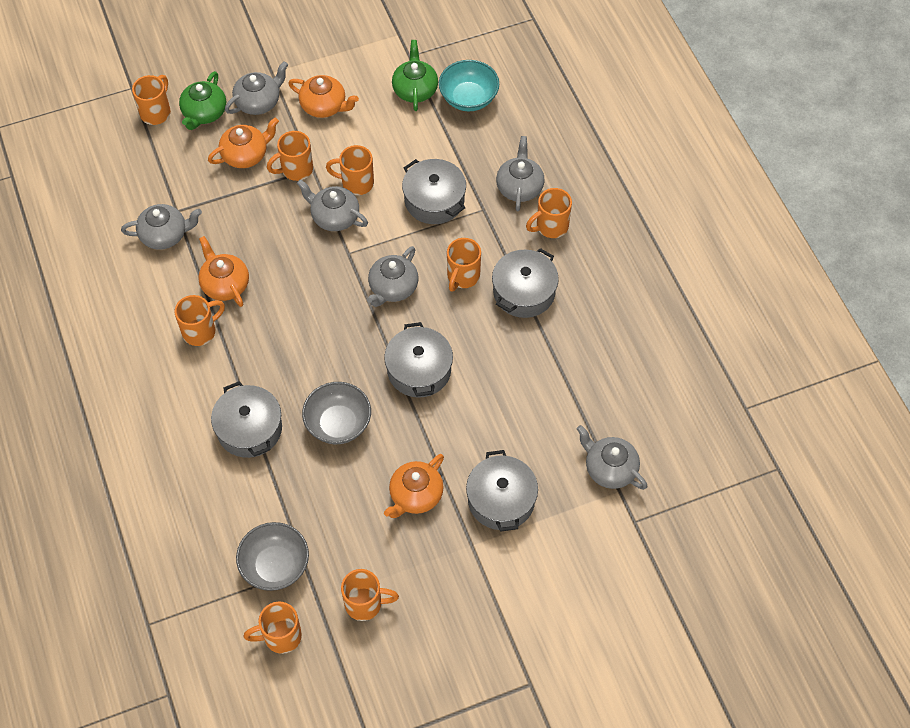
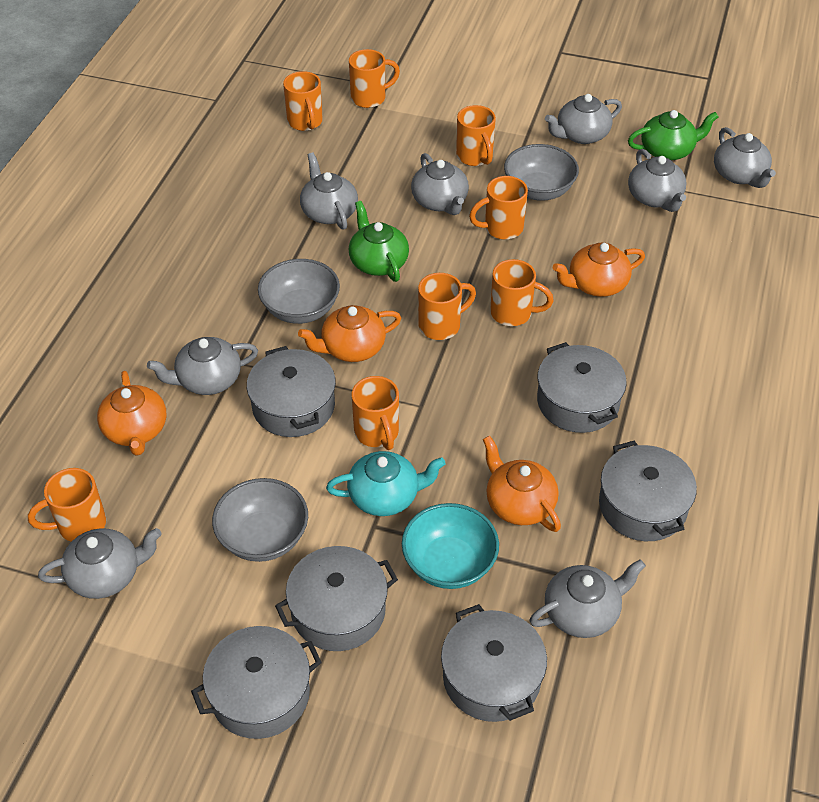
grey bowl: [236,522,309,591] [302,382,371,444] = 2 -> [212,478,308,562] [258,259,340,324] [504,144,579,201] = 3
grey pot: [211,381,282,458] [384,322,453,398] [402,159,466,224] [466,450,538,532] [492,248,559,318] = 5 -> [191,626,322,739] [247,346,336,437] [275,546,398,651] [441,604,547,722] [537,342,627,433] [599,441,697,541] = 6
grey teapot: [121,204,202,250] [225,61,288,115] [297,179,368,231] [367,246,418,307] [496,136,545,211] [577,425,647,490] = 6 -> [38,528,162,599] [147,337,258,395] [300,153,358,230] [411,153,469,215] [529,559,646,638] [545,94,622,144] [628,149,687,212] [714,127,776,188] = 8
turquoise teapot: none = 0 -> [326,451,446,516] = 1

